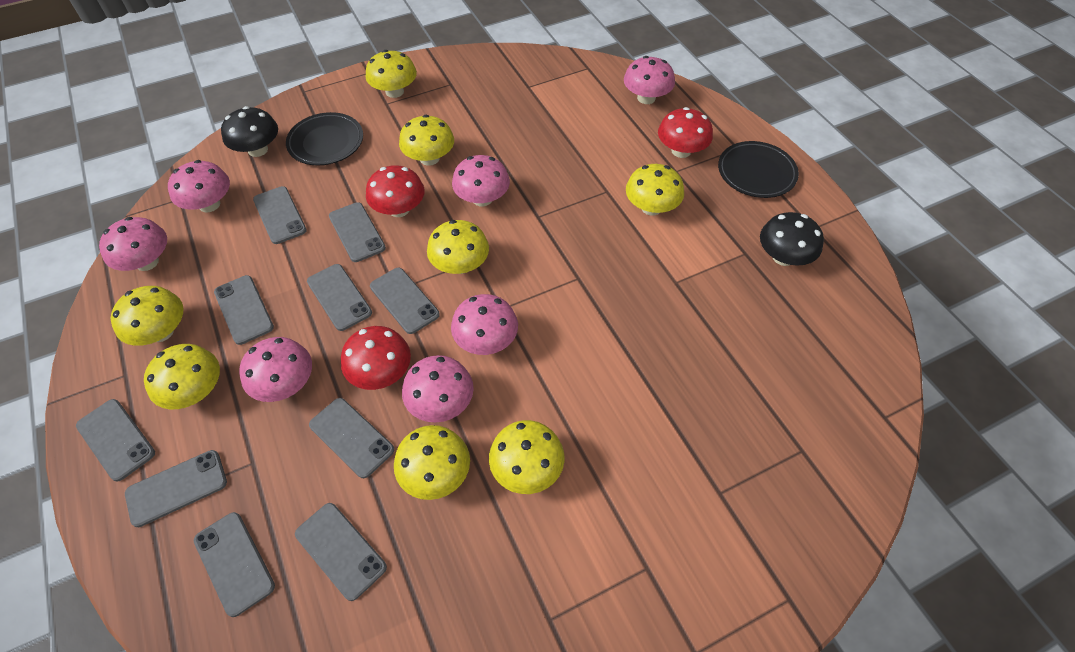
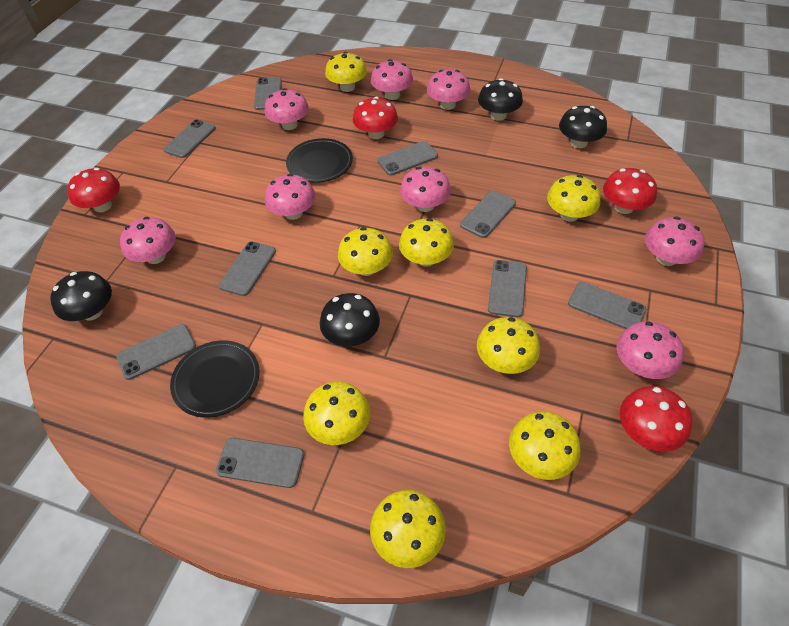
black mushroom: [221,106,278,157] [760,212,824,266] = 2 -> [50,271,112,321] [320,293,380,347] [478,78,523,121] [559,106,607,148] = 4
grey phone: [76,399,155,482] [125,450,227,527] [194,512,275,617] [214,275,274,345] [253,186,307,244] [295,503,387,601] [307,264,372,331] [309,398,394,478] [329,202,386,262] [370,268,440,334] = 10 -> [116,324,196,380] [164,120,216,158] [216,438,304,488] [219,241,276,296] [254,77,282,110] [378,141,438,176] [460,191,516,238] [488,260,527,317] [568,282,646,329] = 9
pink mushroom: [99,217,167,271] [168,160,230,212] [239,337,312,402] [402,355,474,423] [451,294,518,355] [452,155,510,206] [624,56,675,104] = 7 -> [120,217,176,264] [265,88,309,130] [265,174,316,220] [371,59,413,100] [400,167,451,212] [427,70,470,110] [617,321,684,379] [645,216,704,266] = 8
red mushroom: [341,326,411,390] [366,165,425,217] [658,107,713,158] = 3 -> [67,168,120,212] [353,97,398,139] [603,168,657,214] [620,386,692,452] = 4

